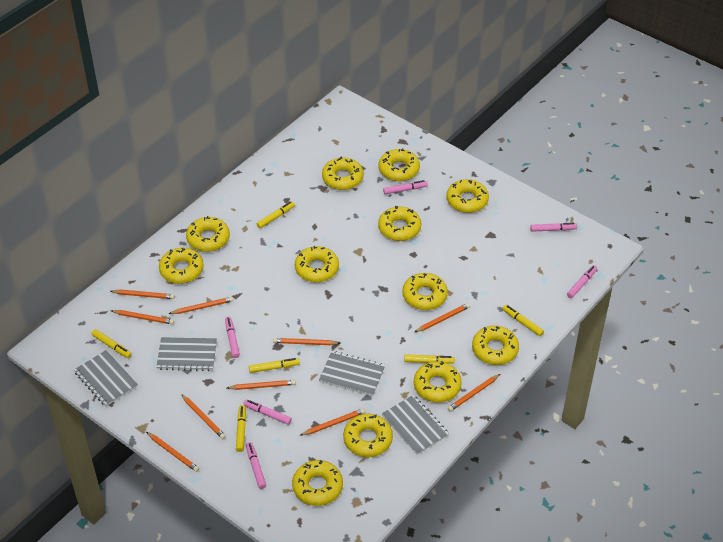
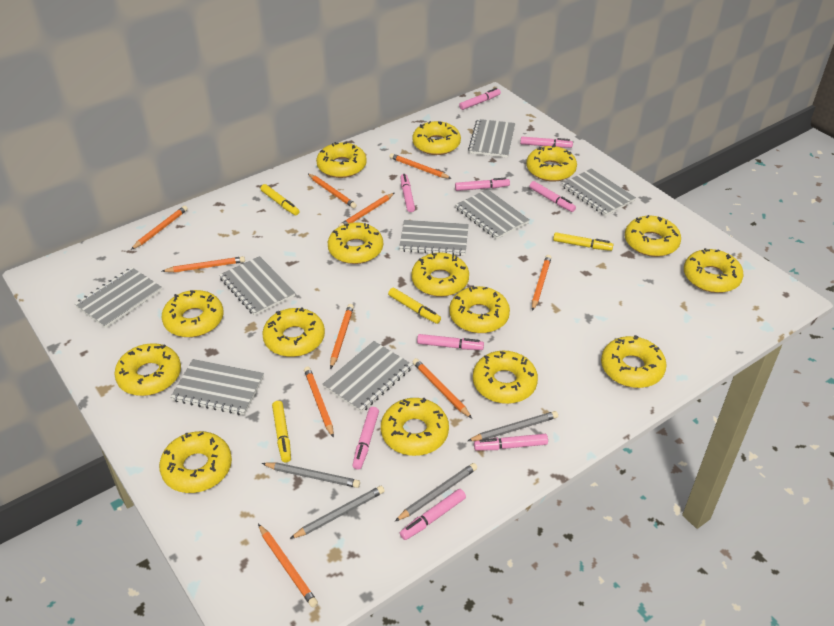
grey notebook: [74,350,138,406] [156,337,217,371] [319,351,385,396] [382,395,449,455] = 4 -> [75,267,162,328] [170,359,264,415] [219,256,295,316] [322,341,413,413] [399,220,469,256] [455,189,530,239] [468,119,515,158] [562,168,636,216] = 8
grey pencil: none = 0 -> [262,463,360,488] [290,486,385,539] [395,463,477,521] [468,411,558,441] = 4
pink marker: [225,317,240,358] [244,399,292,425] [246,442,266,489] [383,180,428,194] [530,223,577,232] [567,265,597,298] = 6 -> [352,407,379,470] [400,174,415,212] [400,489,466,540] [417,334,484,350] [455,178,510,191] [459,88,501,110] [474,434,548,451] [520,137,573,148] [529,181,576,212] = 9
yellow donut: [159,248,204,284] [186,216,230,252] [292,460,343,506] [295,246,339,282] [322,156,364,190] [343,414,393,457] [378,148,420,181] [378,206,421,241] [402,273,448,310] [414,361,462,402] [446,179,489,213] [472,326,519,365] = 12 -> [114,343,181,396] [159,431,232,493] [162,290,224,337] [262,307,325,357] [316,142,367,178] [328,222,383,264] [381,398,449,456] [411,252,469,297] [412,121,461,155] [449,286,510,333] [473,351,538,404] [526,145,577,182] [601,335,667,388] [625,215,681,257] [684,248,744,293] = 15
yellow marker: [92,329,132,358] [236,405,246,452] [249,358,300,373] [256,201,295,228] [404,354,455,364] [503,305,544,336] = 6 -> [261,184,299,215] [272,401,291,463] [388,288,441,324] [553,232,613,251] = 4

